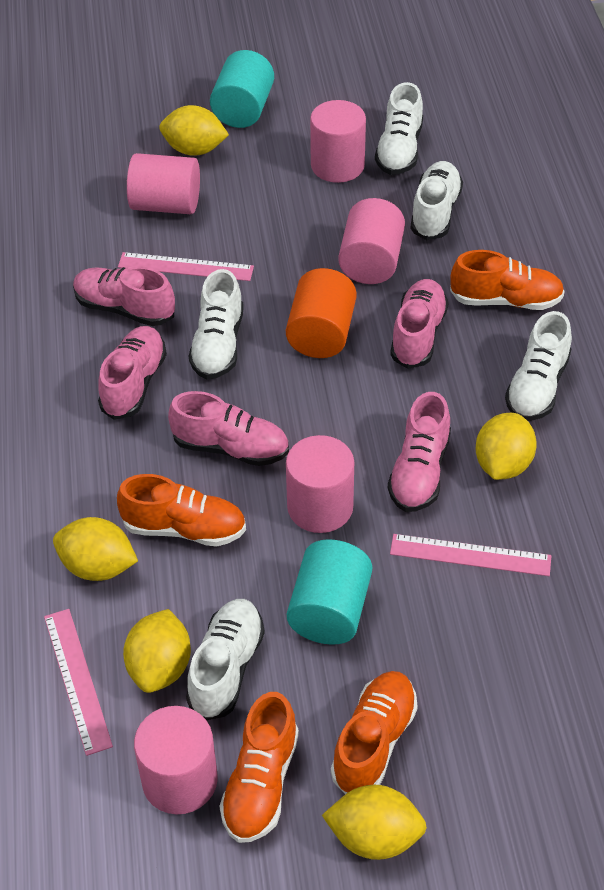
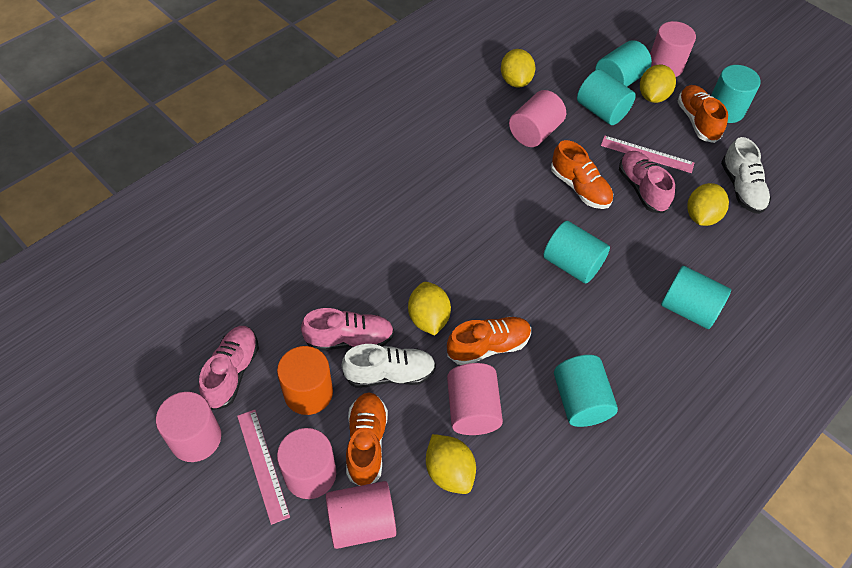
pink cylinder: [127,153,200,214] [134,706,218,814] [286,435,354,533] [310,100,366,183] [338,198,405,284] = 5 -> [156,392,221,462] [277,428,336,499] [326,481,396,549] [447,363,503,435] [509,90,566,147] [650,21,696,77] = 6
pink ruler: [44,609,113,756] [118,252,254,281] [390,534,551,576] = 3 -> [237,410,290,525] [601,136,695,173] = 2
pink shoe: [73,266,175,326] [98,326,167,420] [168,391,289,466] [388,392,451,512] [390,279,449,369] = 5 -> [199,326,259,410] [301,308,394,351] [619,151,675,213] = 3
turquoise cylinder: [210,50,274,128] [287,539,372,645] = 2 -> [543,221,610,284] [554,355,618,427] [577,69,636,125] [595,40,652,87] [661,266,731,329] [711,65,761,123] = 6
white shoe: [186,599,265,720] [189,269,244,380] [375,82,423,175] [410,161,463,240] [505,311,572,421] = 5 -> [341,344,436,388] [721,137,771,214] = 2

